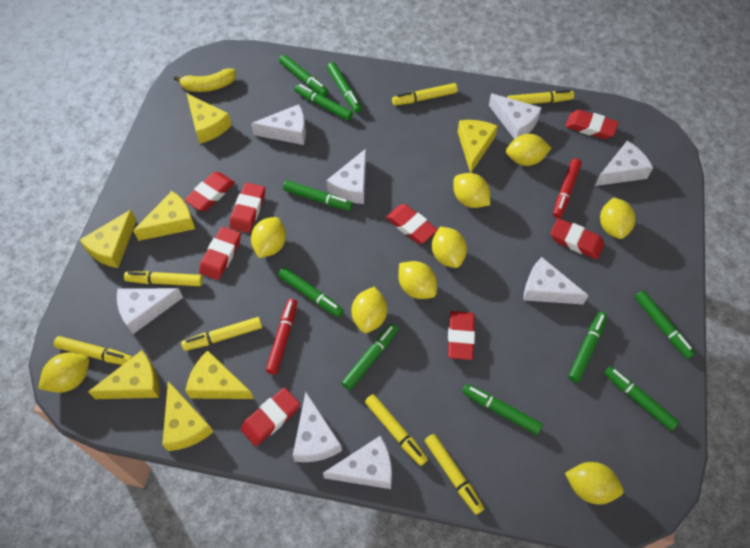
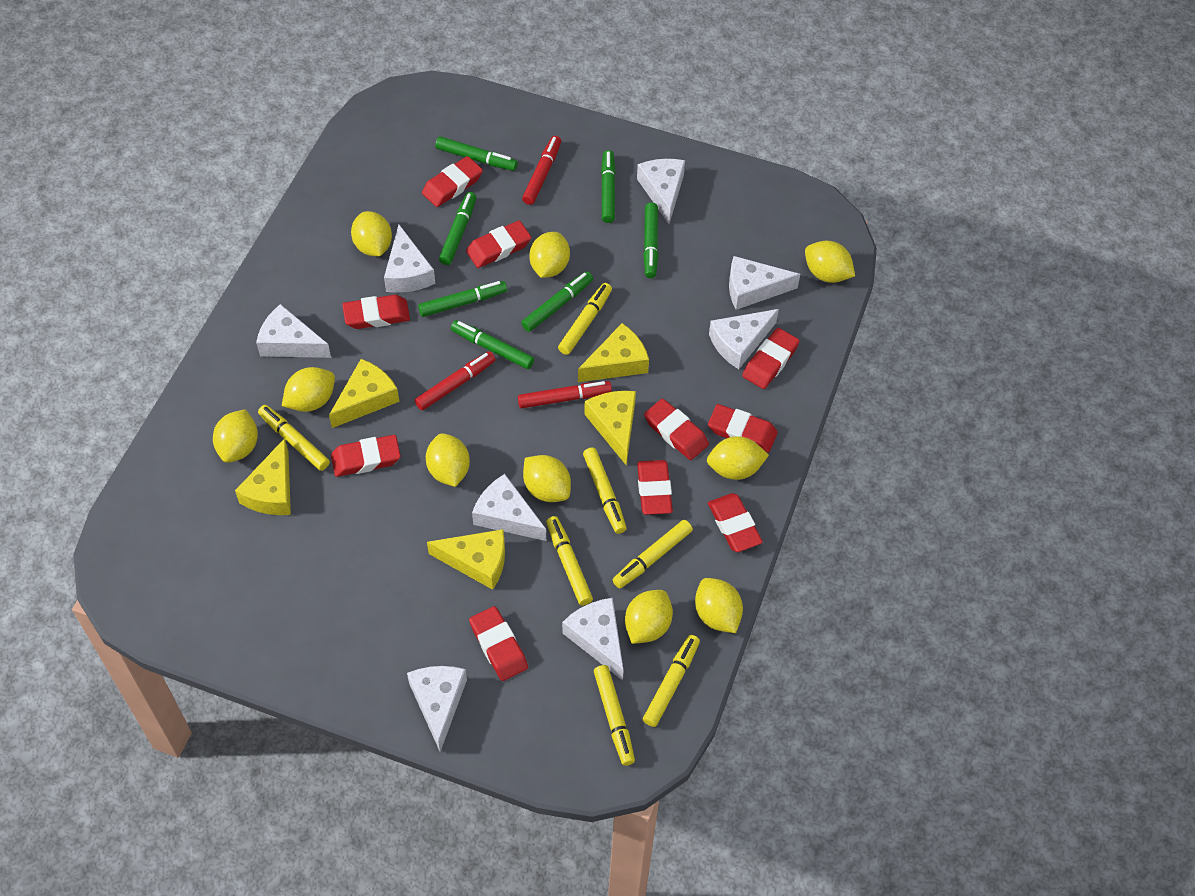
green marker: [278,267,344,317] [279,55,328,96] [283,180,353,211] [295,84,353,121] [327,62,362,113] [342,323,398,390] [462,384,543,435] [568,312,607,382] [604,366,679,431] [635,290,695,359] = 10 -> [418,281,507,317] [435,136,518,171] [439,192,477,265] [451,320,534,369] [521,271,593,332] [601,150,616,223] [643,202,658,278] = 7
red eraser: [185,172,235,211] [199,227,241,280] [230,183,265,233] [241,388,300,446] [386,204,438,243] [448,311,475,360] [551,218,605,259] [565,110,619,139] = 8 -> [331,435,401,477] [342,295,410,329] [422,156,483,207] [466,221,531,268] [469,606,528,681] [637,460,673,515] [644,399,709,460] [708,404,778,453] [708,493,763,552] [742,328,799,389] = 10
red marker: [266,299,297,375] [553,158,582,218] = 2 -> [415,351,496,410] [518,381,612,408] [522,136,561,205] = 3
yellow banana: [174,68,236,92] = 1 -> none = 0
yellow cheese: [80,210,136,268] [88,350,160,399] [133,191,195,241] [162,381,213,451] [185,350,254,399] [186,93,232,143] [458,120,498,173] = 7 -> [235,438,291,515] [329,359,399,428] [427,529,505,590] [578,323,649,382] [584,391,636,465] = 5
yellow lemon: [38,352,89,393] [251,217,286,258] [351,287,387,333] [398,261,437,299] [432,227,467,268] [453,173,490,208] [506,134,551,166] [565,462,623,504] [600,197,635,239] = 9 -> [213,409,258,463] [282,367,335,412] [351,211,392,256] [426,433,470,487] [523,455,571,502] [529,232,570,278] [625,590,673,644] [695,578,743,633] [707,436,769,480] [805,241,855,283] = 10

